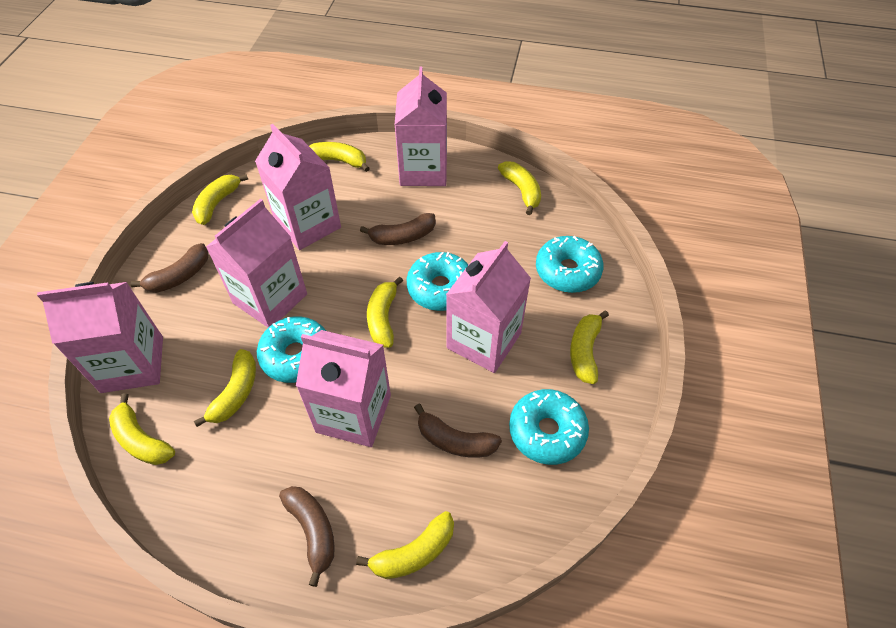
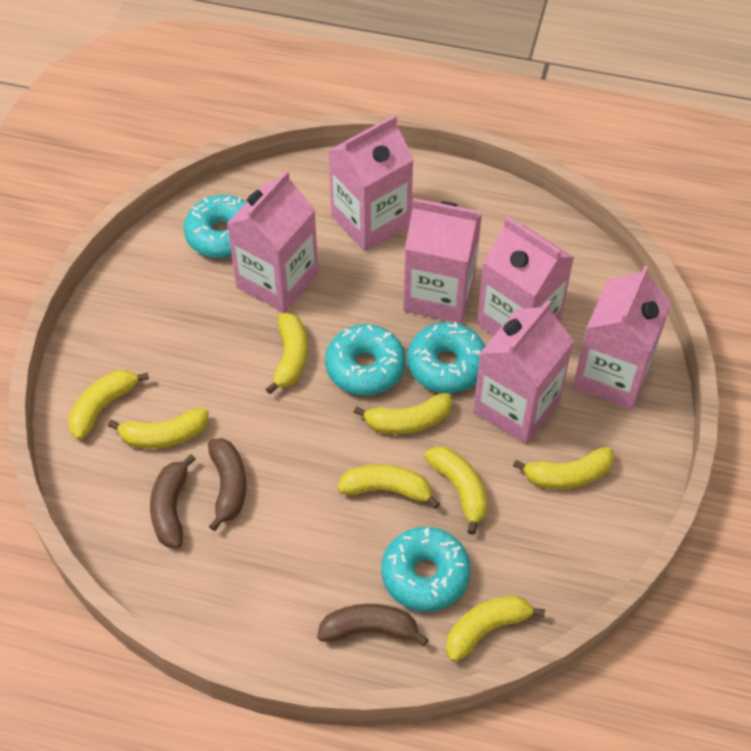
brown banana: [131,243,209,293] [279,486,335,587] [360,213,436,245] [414,404,502,458] = 4 -> [150,454,196,548] [208,438,246,531] [317,604,428,646] = 3

